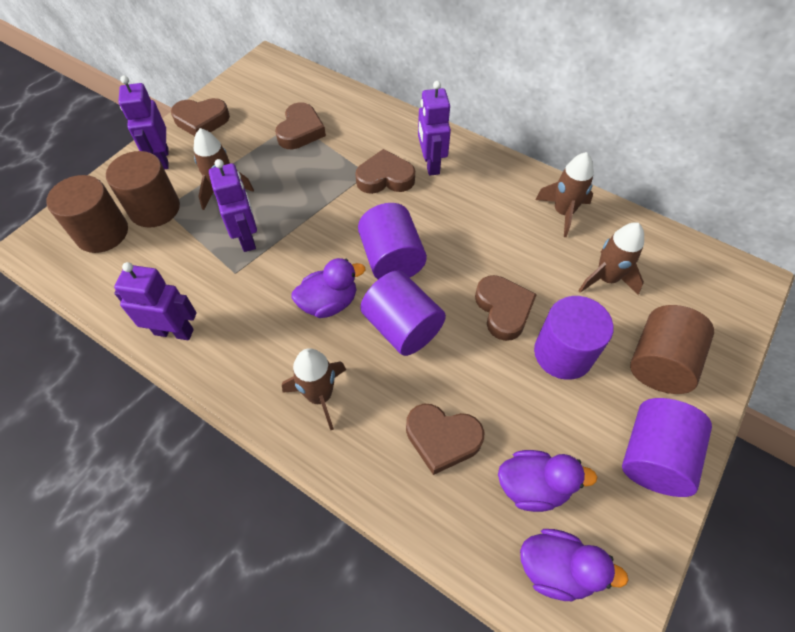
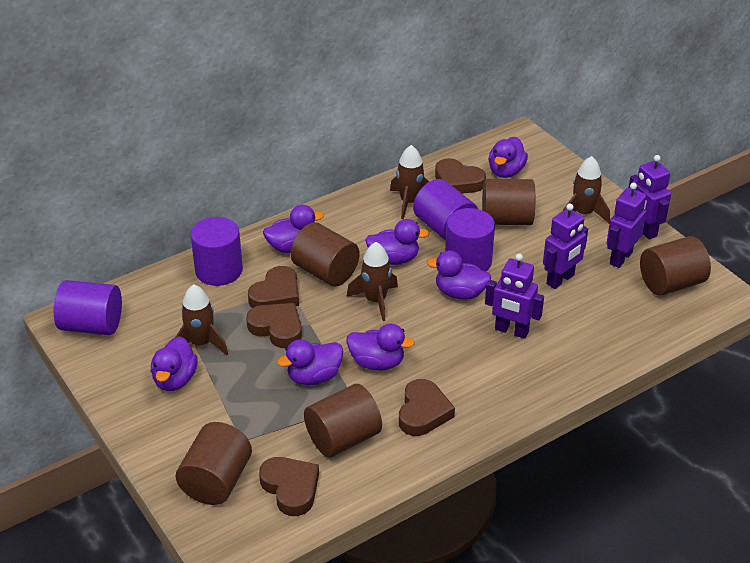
brown cylinder: [46,175,128,253] [106,151,180,228] [630,305,714,394] = 3 -> [176,422,252,505] [290,222,360,286] [304,384,382,458] [482,179,535,225] [640,236,711,296] = 5
purple duck: [292,258,365,318] [498,450,597,512] [520,529,629,601] = 3 -> [151,336,198,391] [263,205,324,253] [277,339,343,385] [347,324,415,370] [365,219,429,265] [427,250,491,300] [489,137,528,178] = 7

